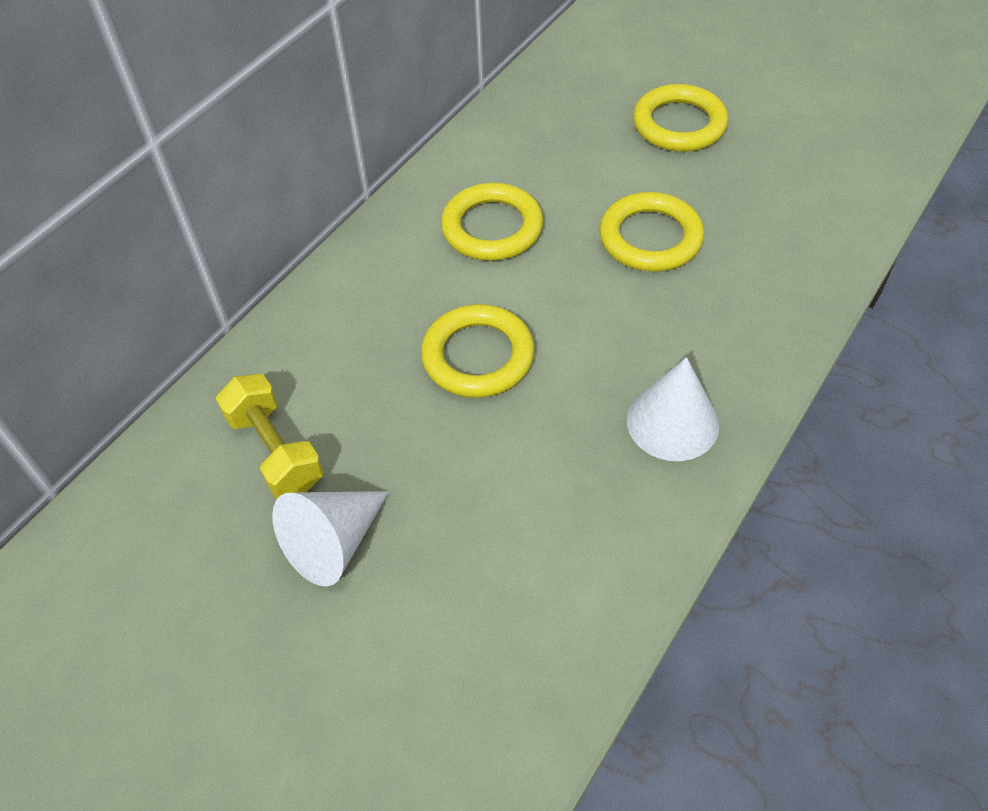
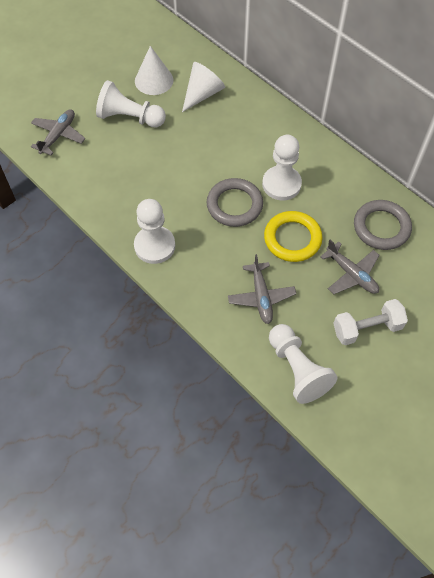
grey plane: none = 0 -> [31,109,85,155] [228,254,296,324] [320,240,379,294] = 3
grey ring: none = 0 -> [207,178,263,227] [354,200,412,250] = 2
white dumbbell: none = 0 -> [333,299,408,345] = 1
white pawn: none = 0 -> [96,80,166,128] [134,199,175,264] [262,135,302,201] [269,324,337,404] = 4
yellow dumbbell: [216,374,324,499] = 1 -> none = 0
yellow ring: [421,304,535,398] [441,183,543,261] [599,192,704,272] [633,84,728,152] = 4 -> [264,211,323,262] = 1

